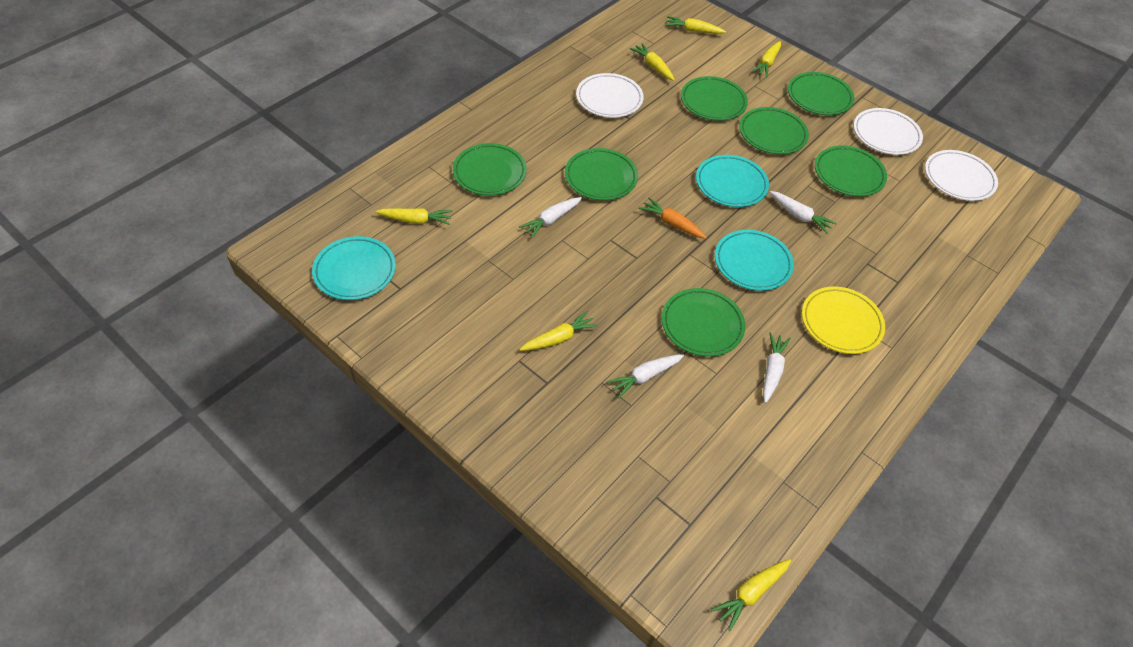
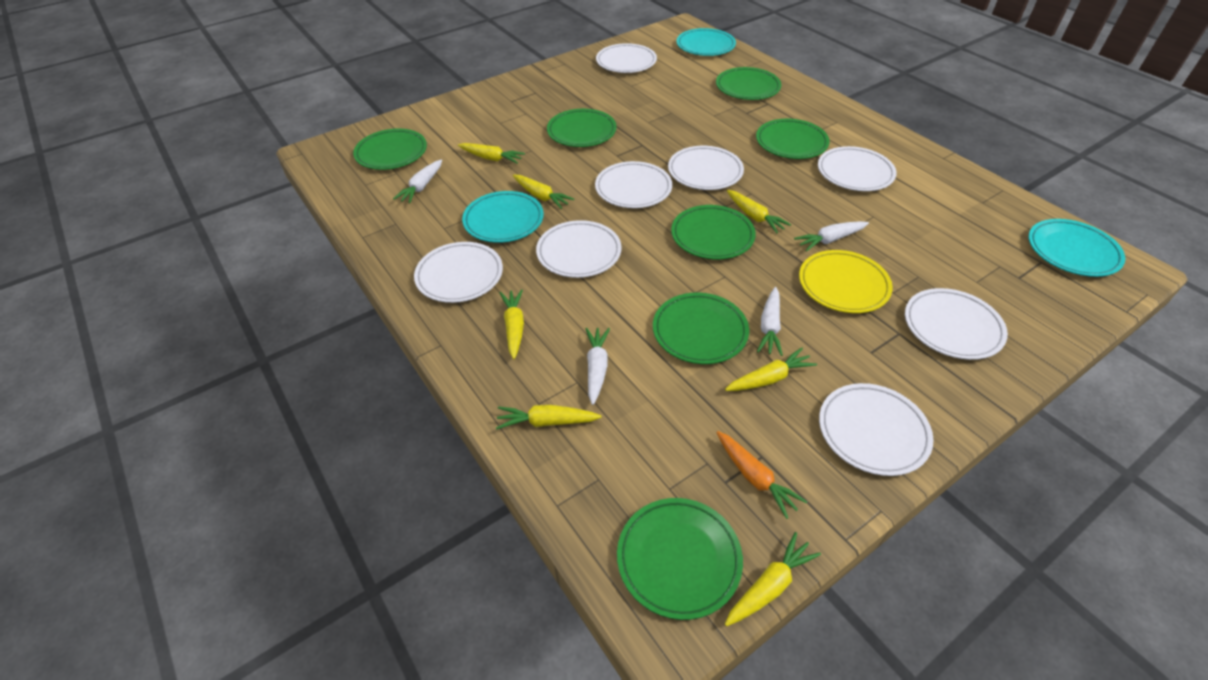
white plate: [576,73,644,118] [854,108,923,155] [925,150,998,201] = 3 -> [414,242,503,303] [536,220,622,278] [595,161,672,208] [596,43,657,73] [668,146,744,190] [818,146,896,191] [819,383,934,476] [905,288,1008,360] = 8
yellow carrot: [376,208,452,225] [519,311,598,351] [630,43,675,81] [665,16,726,34] [711,559,791,631] [752,41,781,77] = 6 -> [458,143,525,164] [496,405,601,429] [500,289,524,359] [513,175,574,209] [725,348,817,391] [725,532,821,626] [727,190,791,234] = 7

